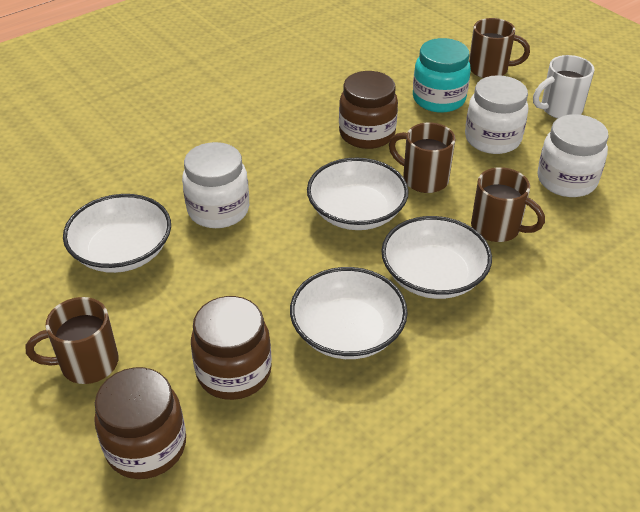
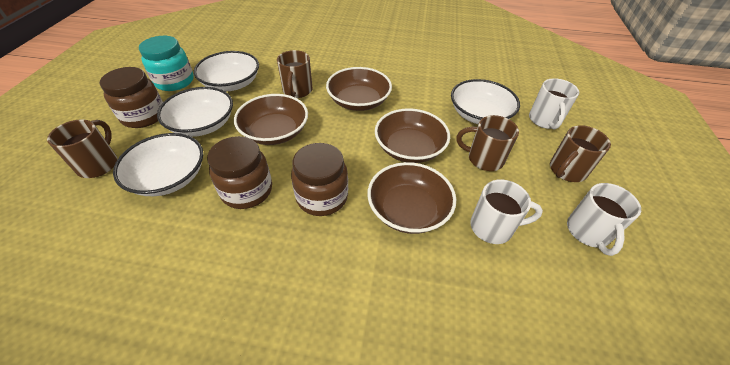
brown bowl: none = 0 -> [234,94,308,145] [326,67,392,111] [367,162,456,234] [375,108,450,163] = 4
white jar: [182,142,249,228] [465,75,528,154] [537,114,609,197] = 3 -> none = 0
white mug: [533,55,595,118] = 1 -> [470,179,543,244] [529,78,579,129] [567,183,641,256] = 3

